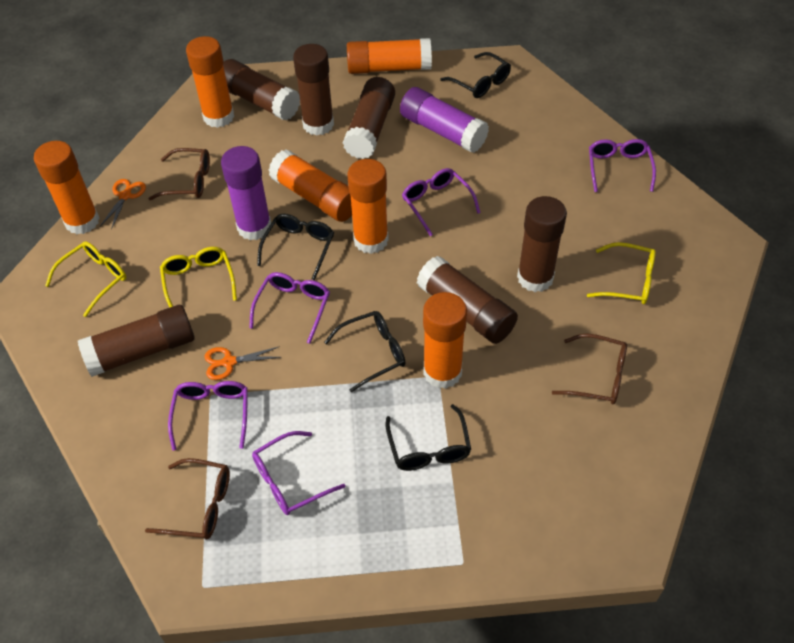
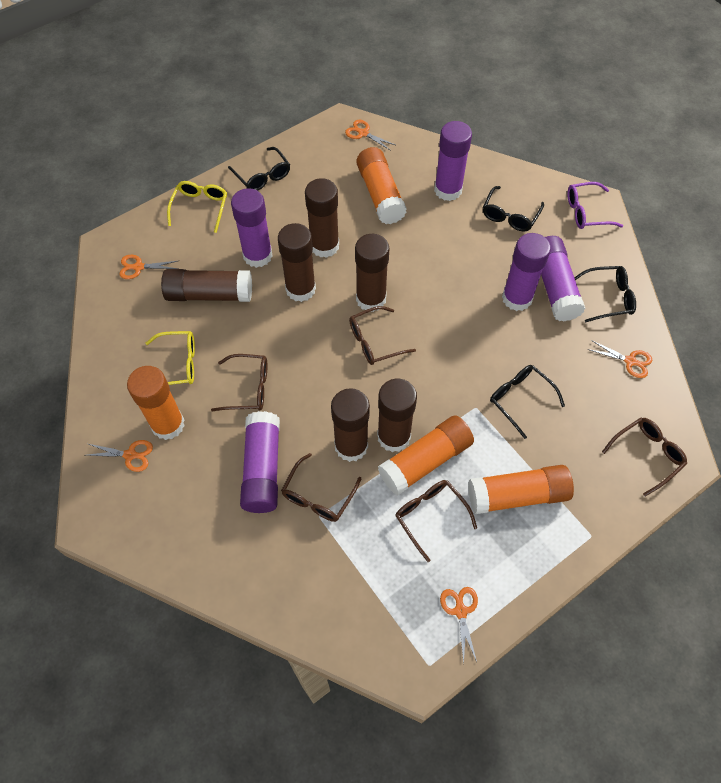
brown glasses: [145,458,230,540] [148,148,210,200] [552,334,627,404] = 3 -> [211,354,267,411] [281,453,361,522] [349,306,416,365] [395,480,477,562] [602,418,687,496] = 5
orange glue stick: [34,141,99,234] [186,36,234,128] [268,149,352,222] [347,38,432,74] [347,159,389,254] [423,292,467,389] = 6 -> [127,366,185,440] [357,147,407,224] [378,416,474,495] [468,465,574,514] = 4
orange scissors: [100,179,146,229] [205,346,281,380] = 2 -> [87,440,153,472] [119,255,178,279] [345,120,395,151] [440,587,478,664] [587,340,652,378] = 5
purple glasses: [168,381,248,451] [249,272,330,344] [252,431,346,515] [402,168,481,236] [589,139,656,192] = 5 -> [567,182,623,229] = 1
purple glue stick: [221,146,271,240] [400,87,489,153] = 2 -> [231,188,273,268] [240,411,280,513] [434,121,472,201] [502,233,551,311] [541,236,586,321] = 5
yellow glasses: [45,241,126,317] [160,247,237,308] [587,242,656,304] = 3 -> [146,331,195,385] [167,181,227,233] = 2

